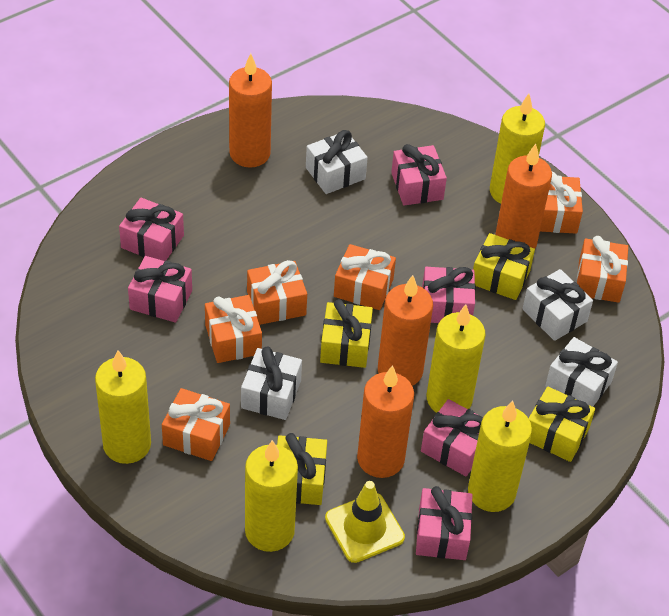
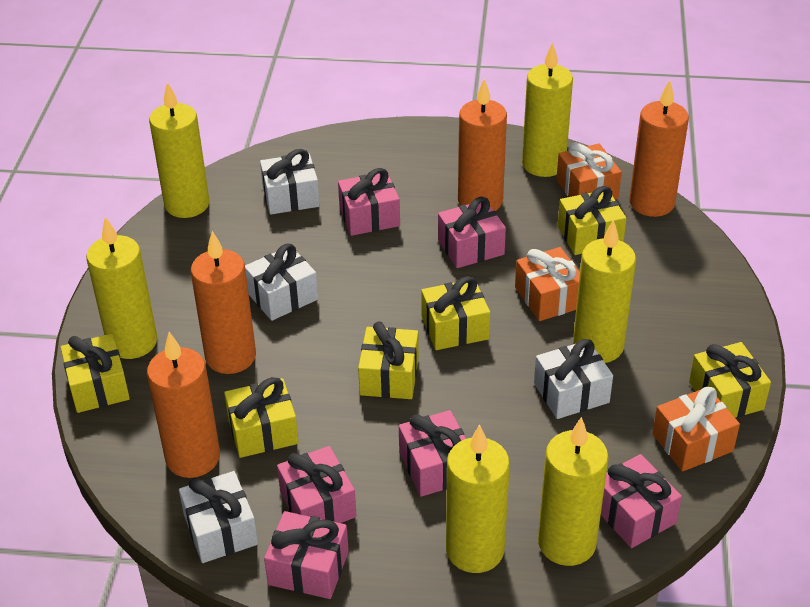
orange gift: [162,388,230,461] [205,295,262,363] [247,260,307,325] [334,244,396,310] [540,171,583,233] [577,236,628,303] = 6 -> [515,247,580,321] [556,143,622,200] [652,387,740,471] = 3
yellow candle: [95,350,151,464] [245,440,298,552] [427,304,486,413] [468,401,532,512] [490,94,545,204] = 5 -> [86,217,157,359] [149,82,209,218] [446,424,510,573] [522,42,573,177] [538,417,609,566] [573,220,636,363] = 6
yellow gift: [277,433,327,505] [320,299,373,368] [473,233,535,300] [528,387,595,462] = 4 -> [61,333,130,413] [224,377,299,458] [358,321,419,399] [421,276,490,350] [558,186,627,255] [689,342,771,418] = 6
yellow traffic cone: [325,481,405,563] = 1 -> none = 0

